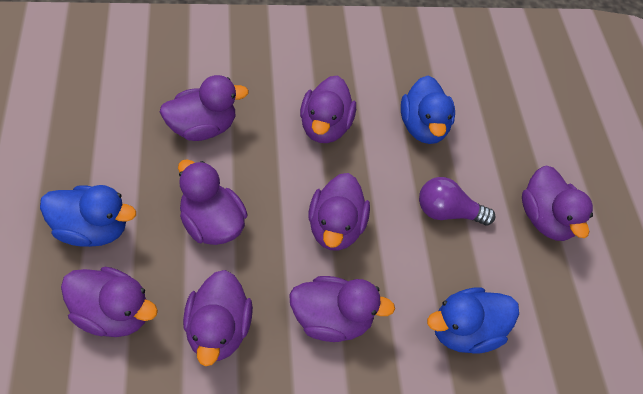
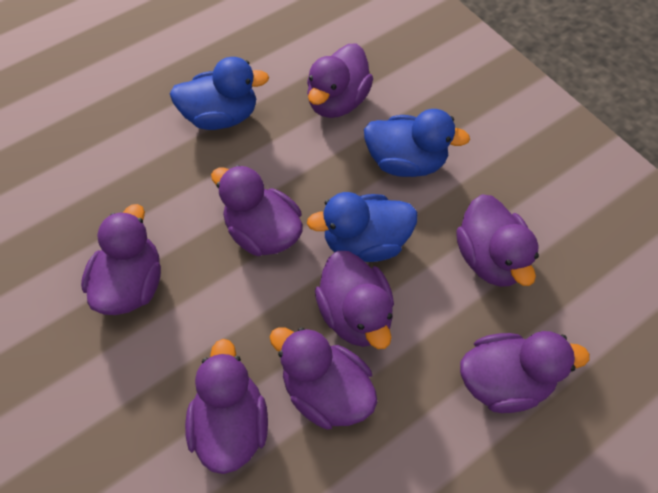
purple light bulb: [419,177,495,226] = 1 -> none = 0

